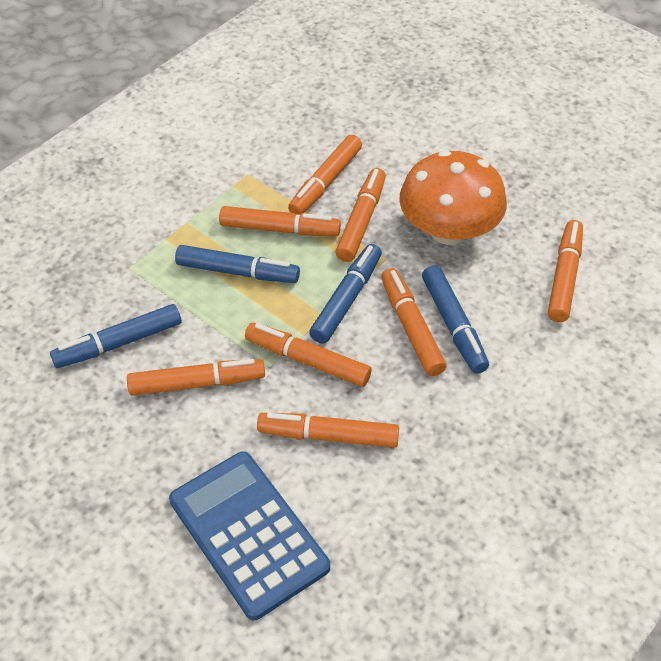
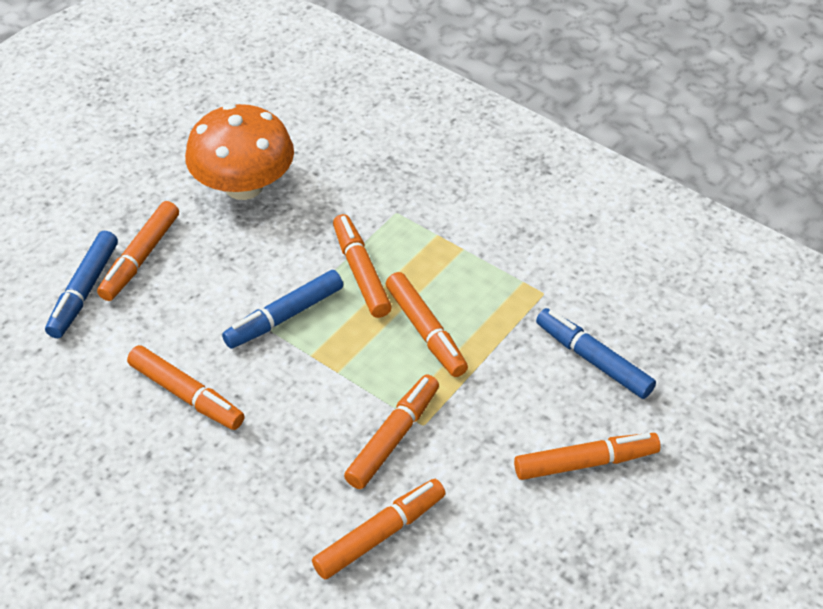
blue calculator: [169,451,330,620] = 1 -> none = 0
blue marker: [50,304,181,368] [175,245,300,283] [309,244,382,344] [422,265,489,374] = 4 -> [45,231,118,338] [222,270,343,349] [536,308,656,399] = 3
orange marker: [127,359,265,395] [219,206,341,236] [245,322,372,387] [257,413,399,448] [288,135,362,215] [336,168,386,262] [381,268,446,376] [548,220,583,322] = 8 -> [97,201,179,301] [127,345,244,430] [312,479,446,579] [333,214,392,318] [344,375,439,489] [386,272,468,377] [514,433,660,480] = 7

